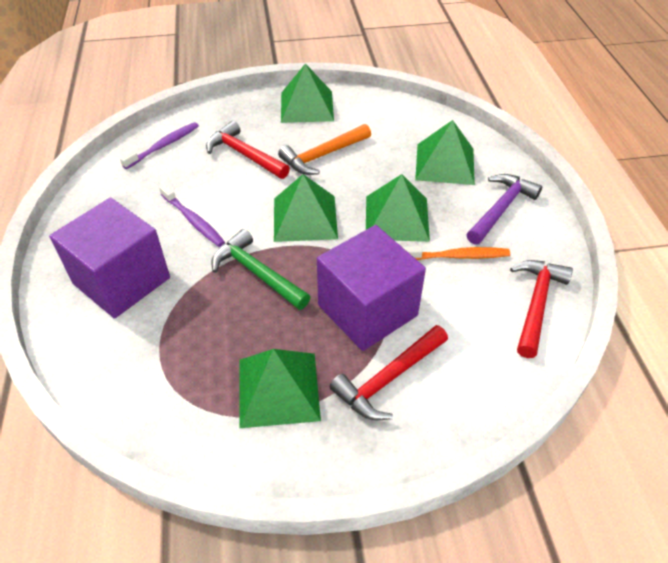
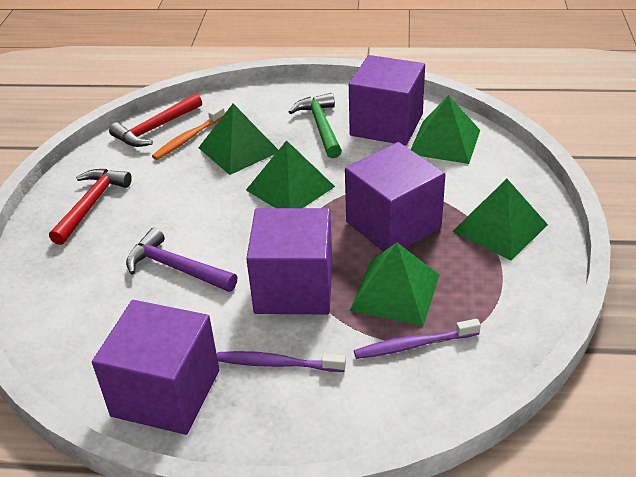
orange hammer: [278,124,371,175] = 1 -> none = 0
purple cube: [49,198,170,319] [317,225,426,351] = 2 -> [92,300,219,435] [246,208,332,314] [345,142,446,252] [349,55,425,146] = 4
red hammer: [206,121,290,179] [330,325,448,420] [510,260,573,358] = 3 -> [49,169,132,245] [109,93,202,147] = 2

